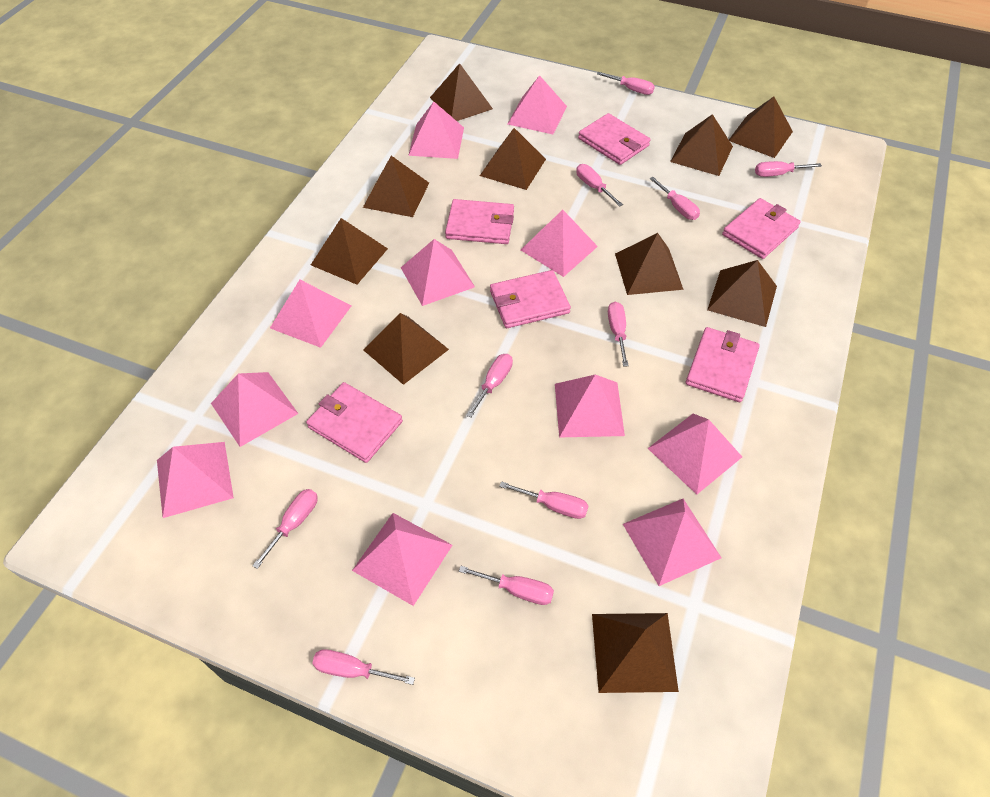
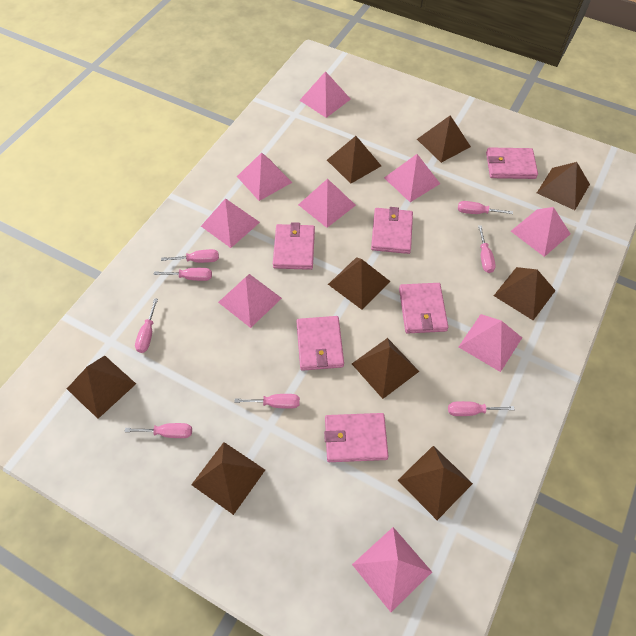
brown pyramid: [311,218,388,285] [363,156,429,217] [363,313,449,385] [430,63,493,121] [480,128,546,190] [592,613,679,693] [615,233,684,295] [670,114,733,176] [707,260,777,327] [729,97,793,158] = 10 -> [67,356,136,419] [191,442,265,515] [327,136,381,184] [328,257,390,310] [352,338,419,399] [398,446,473,520] [417,115,471,163] [494,267,556,320] [537,162,590,210] = 9
pink pyramid: [157,442,234,518] [211,372,298,447] [270,280,351,348] [352,513,452,606] [401,239,475,306] [408,102,464,159] [508,75,567,134] [521,210,598,277] [555,374,625,438] [623,499,721,586] [648,414,742,494] = 11 -> [201,198,260,248] [218,274,282,328] [237,152,292,201] [298,179,356,228] [299,71,351,118] [352,527,432,612] [384,154,440,202] [459,314,522,372] [511,207,571,257] = 9
pink screwdriver: [252,489,318,569] [312,649,415,685] [459,566,554,605] [466,354,513,418] [499,481,589,519] [576,164,623,207] [597,72,655,95] [608,302,629,367] [649,177,700,220] [755,161,822,177] = 10 -> [124,423,192,438] [135,298,158,353] [154,268,212,281] [161,249,219,263] [234,394,300,409] [448,401,515,416] [458,201,513,214] [478,225,496,273] = 8

